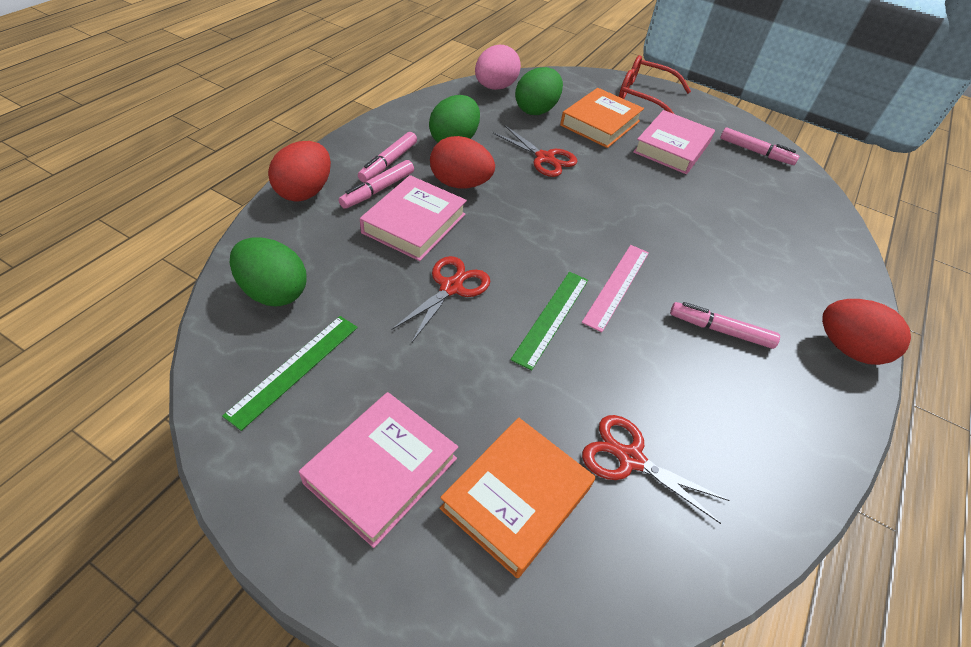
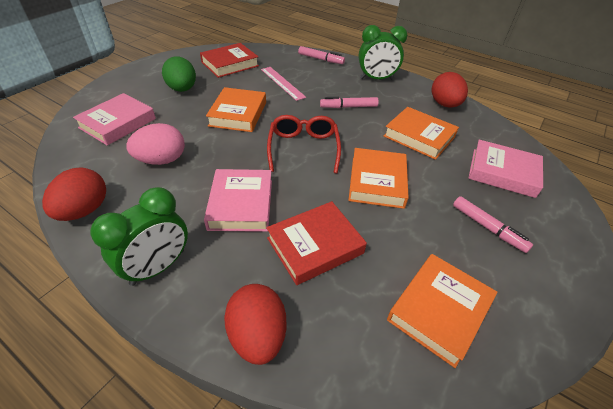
green clock: none = 0 -> [90,187,188,286] [358,25,407,80] = 2
green egg: [230,237,307,306] [429,95,480,143] [515,67,563,115] = 3 -> [162,56,196,92] = 1
green ruler: [222,316,358,431] [511,272,588,371] = 2 -> none = 0
orange book: [440,418,595,578] [560,88,644,148] = 2 -> [206,87,266,132] [348,148,409,209] [384,107,459,160] [387,254,497,368] = 4
pink marker: [339,160,414,209] [358,132,417,183] [670,302,780,349] [720,127,799,165] = 4 -> [298,46,345,64] [320,97,379,108] [453,196,533,253] = 3
red book: none = 0 -> [200,43,259,78] [266,201,367,285] = 2
red scissors: [392,256,491,342] [493,125,578,177] [582,415,729,524] = 3 -> none = 0

